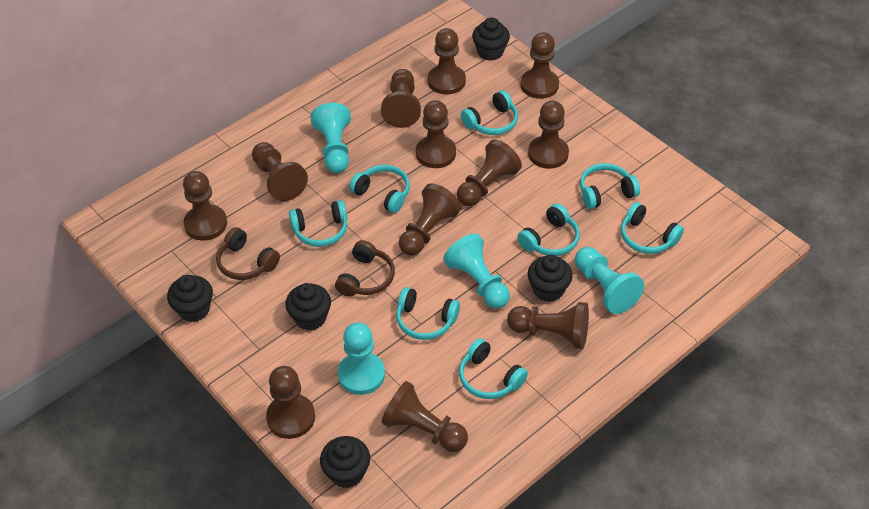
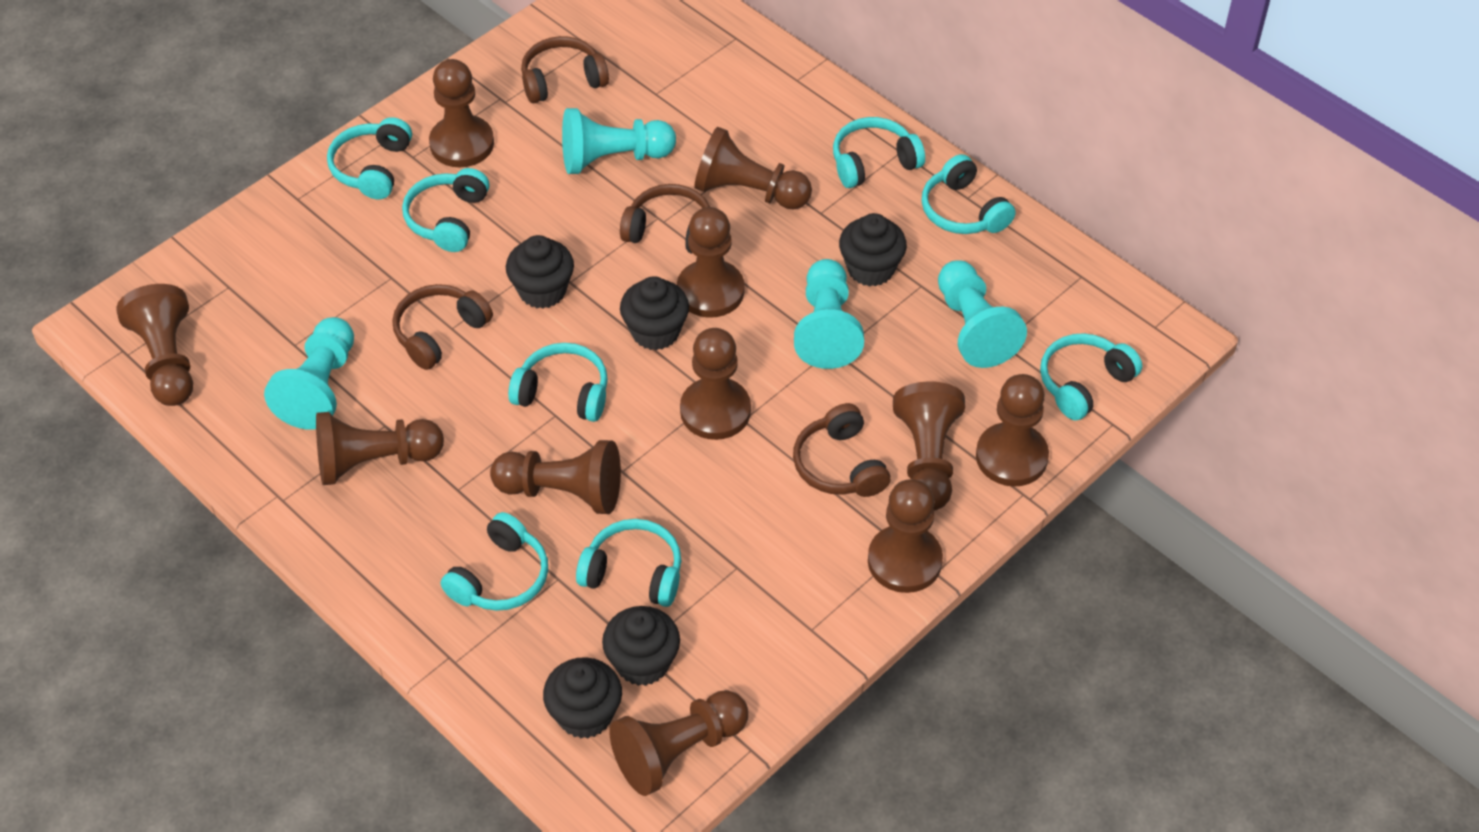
brown headphones: [216,227,280,280] [335,240,395,297] = 2 -> [392,284,493,370] [521,36,609,103] [620,184,710,253] [793,403,891,497] = 4
brown pawn: [183,171,227,241] [252,142,308,201] [266,366,315,439] [381,69,421,128] [382,381,468,452] [399,183,461,256] [416,100,456,168] [428,28,466,94] [457,139,522,206] [507,302,589,349] [521,32,559,99] [528,100,569,169] = 12 -> [116,284,193,406] [316,412,444,485] [429,59,494,167] [490,440,621,514] [609,690,748,796] [677,207,744,318] [680,328,751,440] [694,127,812,209] [868,479,943,593] [893,381,965,511] [976,374,1049,487] = 11

